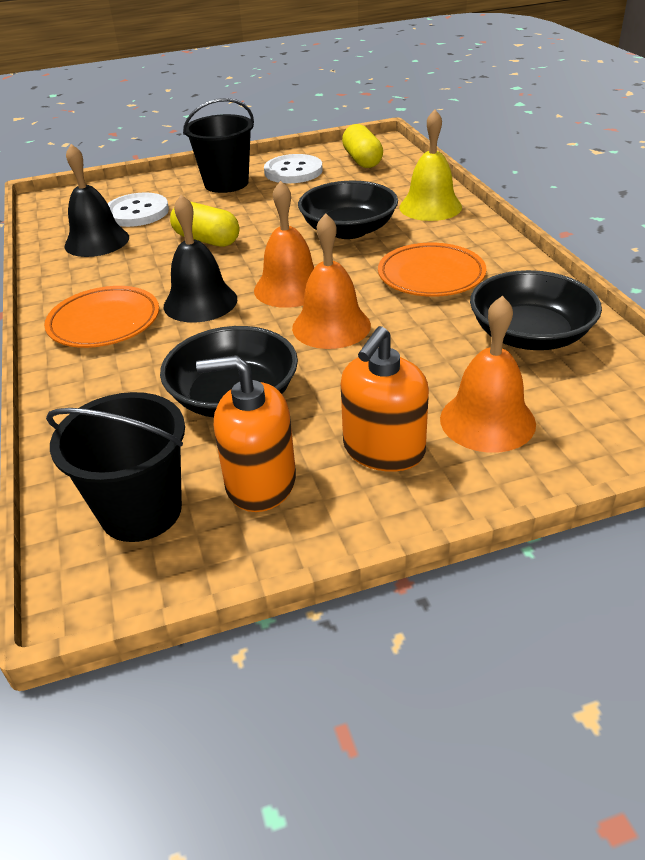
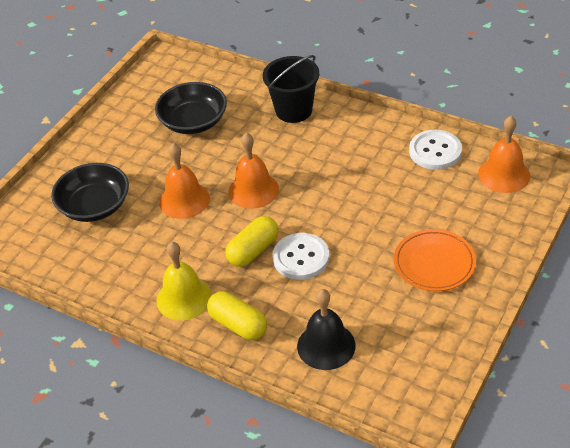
black bell: [65,144,129,257] [163,194,237,323] = 2 -> [297,289,356,370] = 1
black bowl: [160,326,298,417] [298,181,398,239] [470,270,602,350] = 3 -> [51,163,129,222] [155,82,227,134] = 2
black bucket: [46,392,185,542] [183,98,254,193] = 2 -> [263,55,319,123] = 1
orange plate: [44,286,159,348] [378,243,486,297] = 2 -> [394,229,476,291] = 1
orange soap dispenser: [196,355,296,512] [341,326,429,472] = 2 -> none = 0

